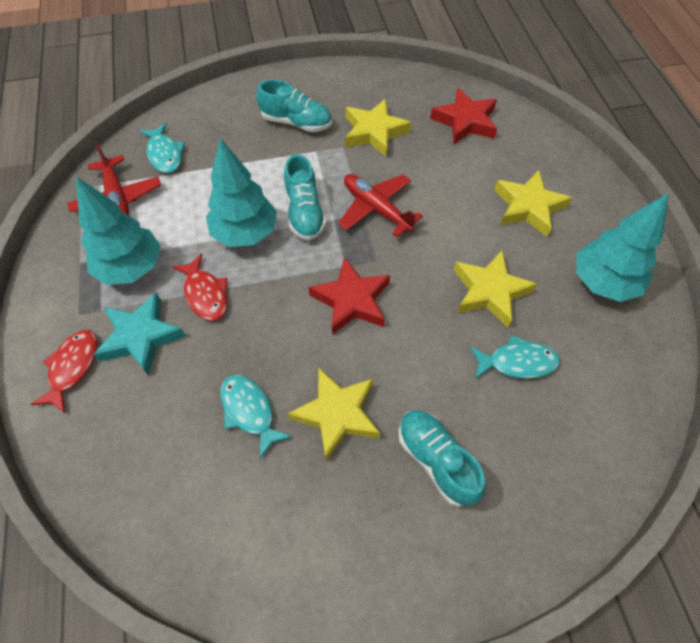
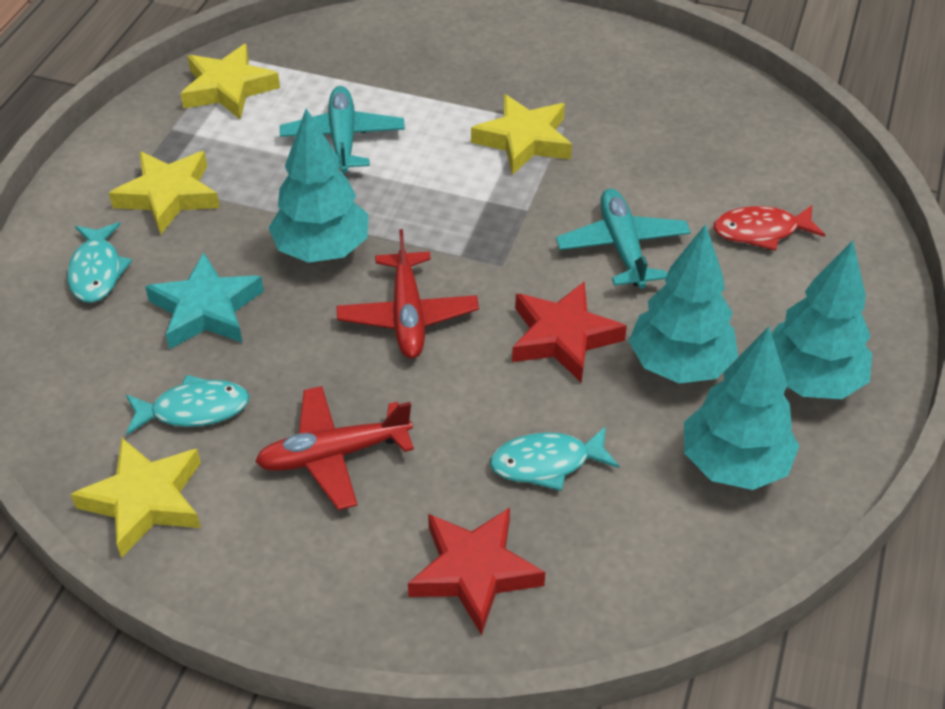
red fish: [30,330,97,413] [172,254,227,321] = 2 -> [714,205,825,251] = 1
turquoise plane: none = 0 -> [280,86,405,173] [556,188,691,289] = 2
turquoise shoe: [256,79,332,132] [284,154,326,241] [398,410,486,507] = 3 -> none = 0
turquoise tree: [76,177,161,285] [206,138,277,247] [576,193,669,302] = 3 -> [268,108,368,263] [629,224,738,384] [684,327,799,490] [771,240,872,399] = 4

